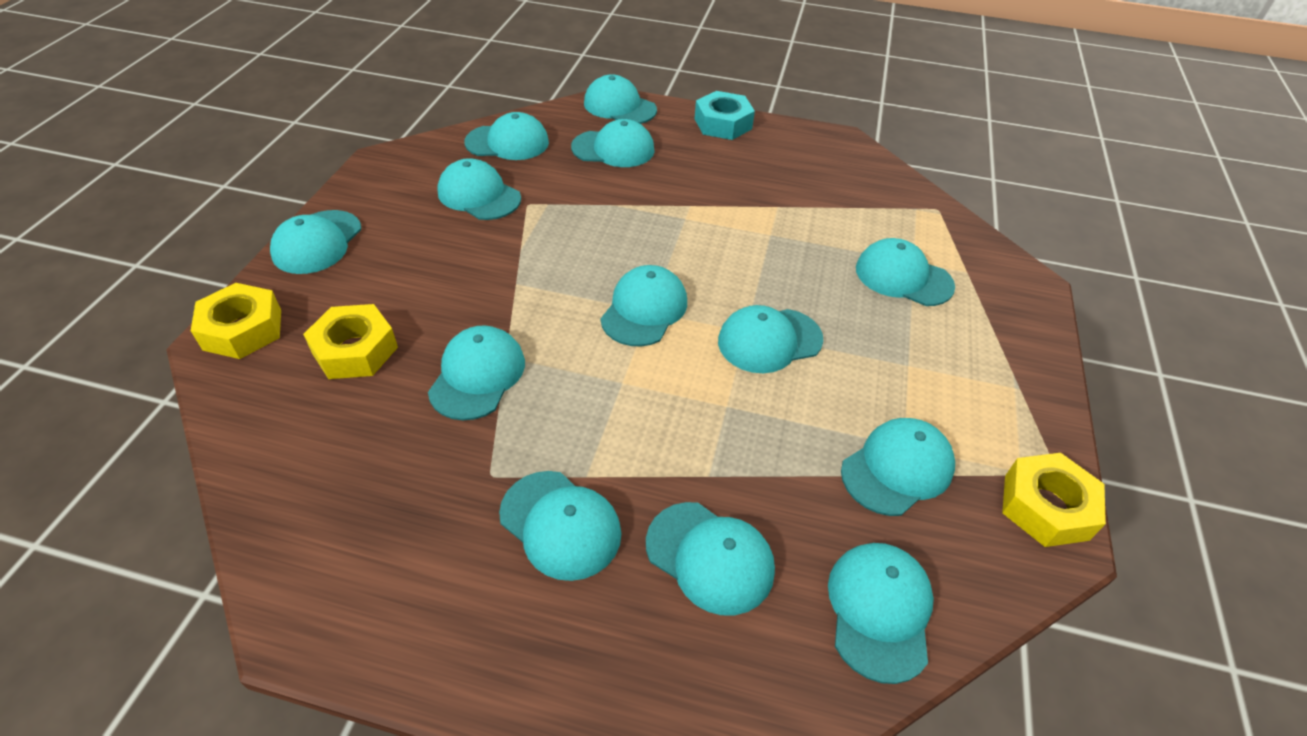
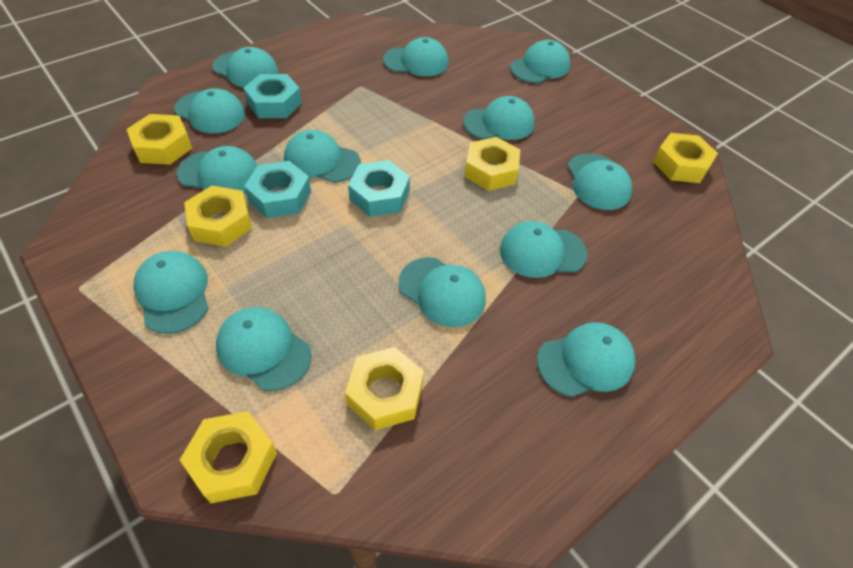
turquoise nut: [695,91,755,140] = 1 -> [244,74,302,118] [244,161,311,218] [348,160,410,217] = 3
yellow nut: [191,283,281,359] [303,304,398,379] [1002,453,1106,547] = 3 -> [127,114,192,165] [180,411,277,504] [184,186,252,247] [345,347,424,430] [465,137,520,191] [653,133,718,183] = 6

